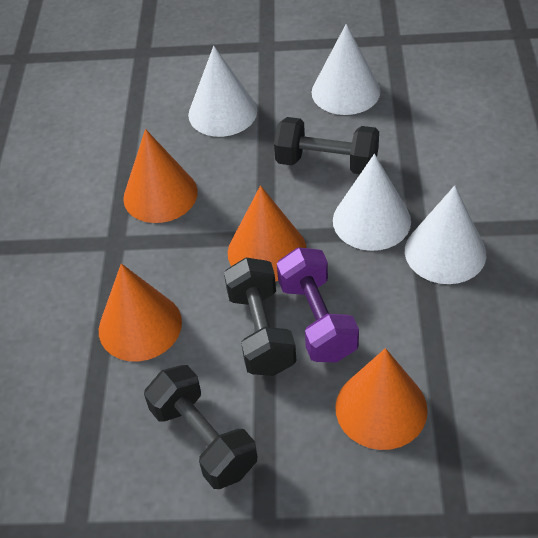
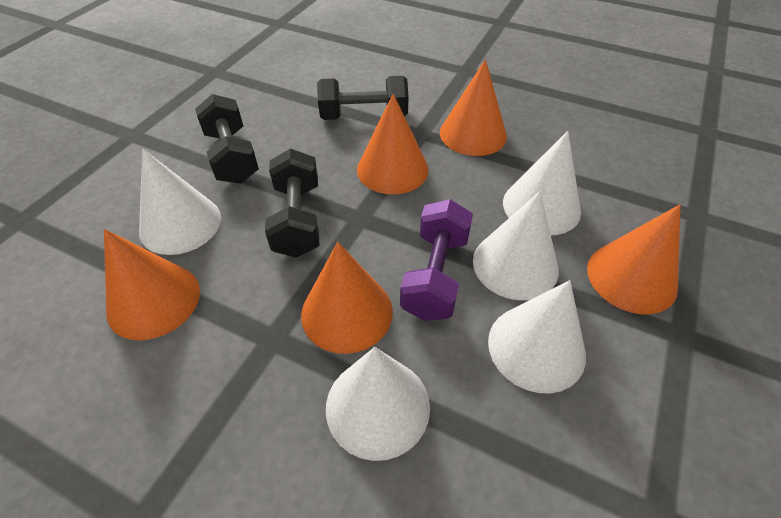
orange cone: [99,263,182,362] [123,129,198,223] [228,185,307,282] [335,348,428,450] = 4 -> [104,229,200,340] [301,242,393,354] [357,94,428,195] [440,59,507,156] [587,204,681,314] = 5
white cone: [188,46,257,137] [312,24,380,115] [333,154,411,251] [405,186,486,284] = 4 -> [139,149,221,255] [326,347,430,461] [473,191,559,300] [488,280,586,393] [503,131,581,235] = 5

